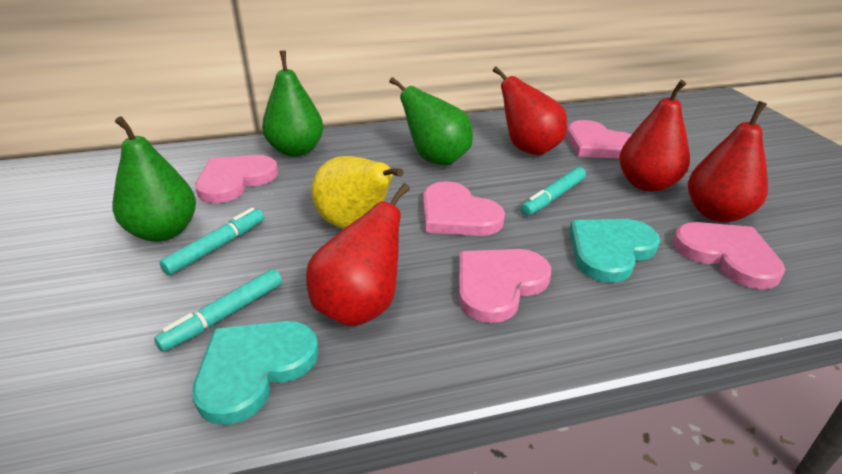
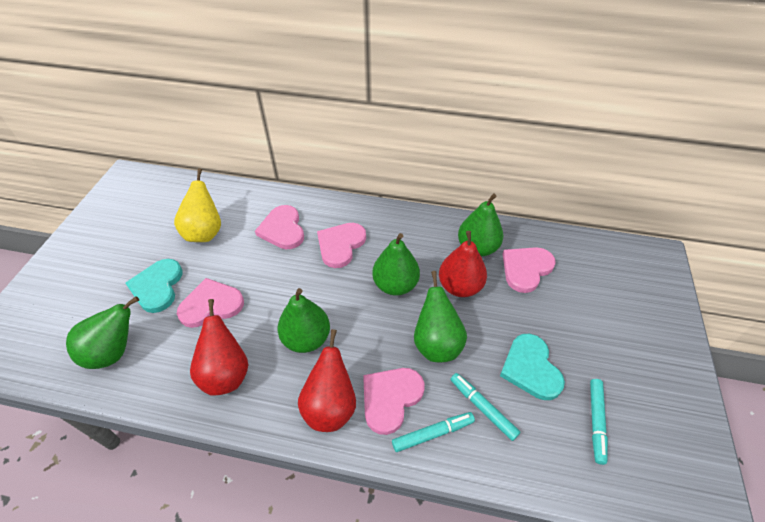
green pear: [112,116,196,242] [262,51,324,157] [389,77,473,165] = 3 -> [66,296,139,369] [278,288,330,353] [372,233,420,296] [414,271,467,362] [458,194,503,257] = 5
red pear: [306,183,410,327] [493,66,567,155] [619,80,690,192] [688,101,768,222] = 4 -> [190,299,248,395] [298,329,356,432] [439,231,487,297] = 3

